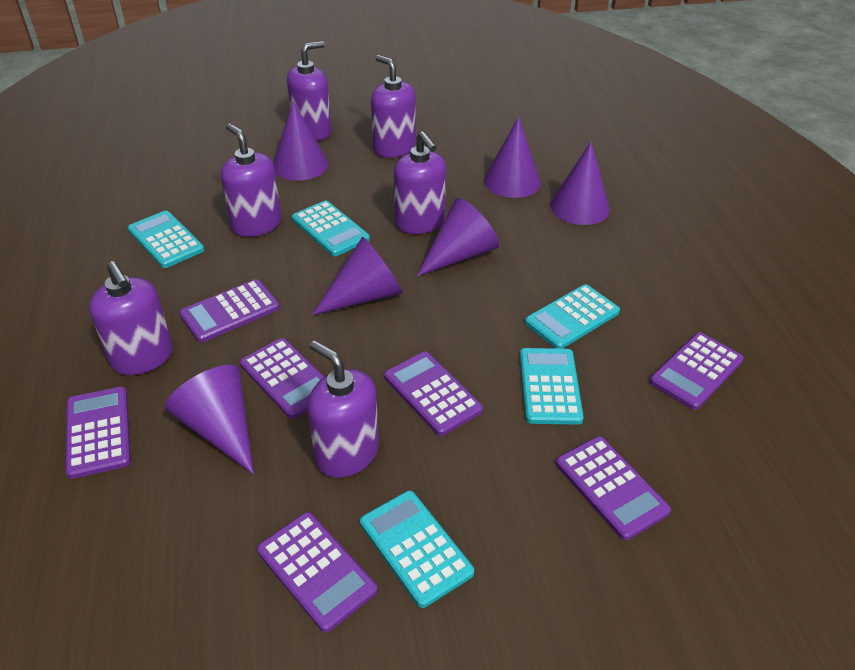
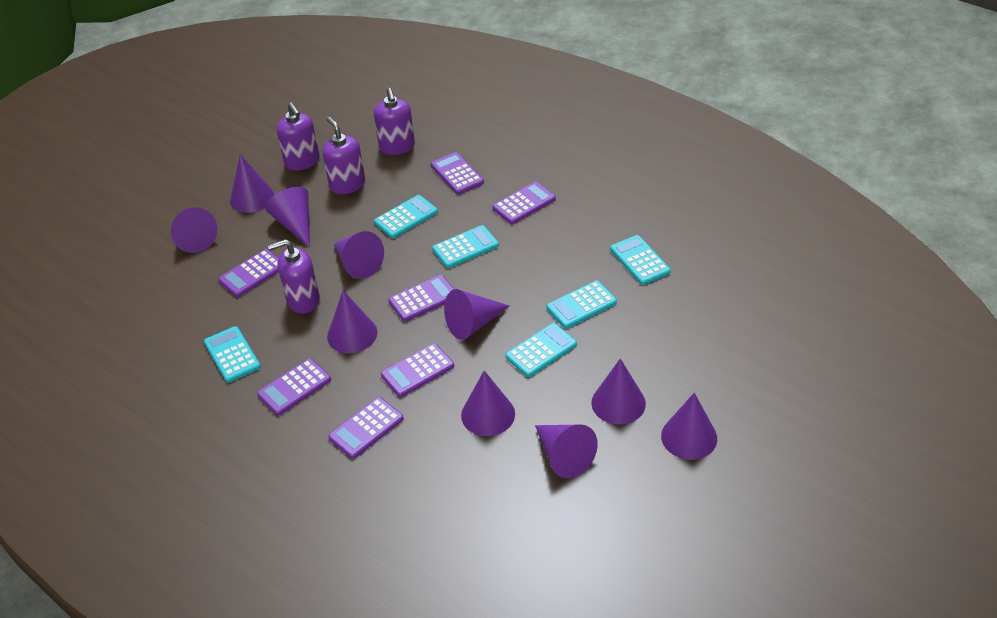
purple cone: [165,365,254,474] [273,101,328,181] [312,237,403,315] [417,198,499,276] [484,117,541,198] [550,142,610,225] = 6 -> [171,207,217,253] [230,154,274,213] [265,187,310,248] [327,290,377,353] [334,231,384,279] [444,289,509,340] [461,371,515,436] [535,425,598,478] [591,358,646,425] [661,393,717,460] = 10
purple soap dispenser: [89,261,173,375] [221,123,281,237] [287,41,331,141] [307,341,379,478] [371,55,416,158] [394,131,446,234] = 6 -> [268,239,320,314] [277,103,320,171] [323,117,365,194] [374,88,415,155] = 4
turquoise calculator: [128,211,204,268] [292,201,370,256] [360,490,474,608] [520,348,584,425] [525,284,620,349] = 5 -> [204,326,261,383] [374,195,438,238] [432,225,499,268] [505,323,577,377] [547,281,617,329] [610,235,671,285] = 6

